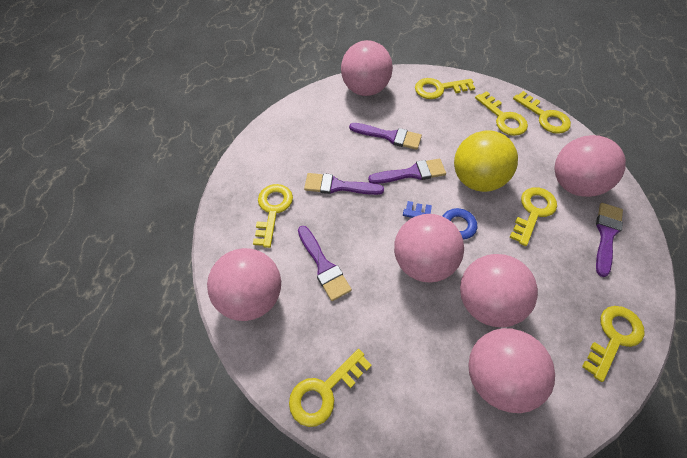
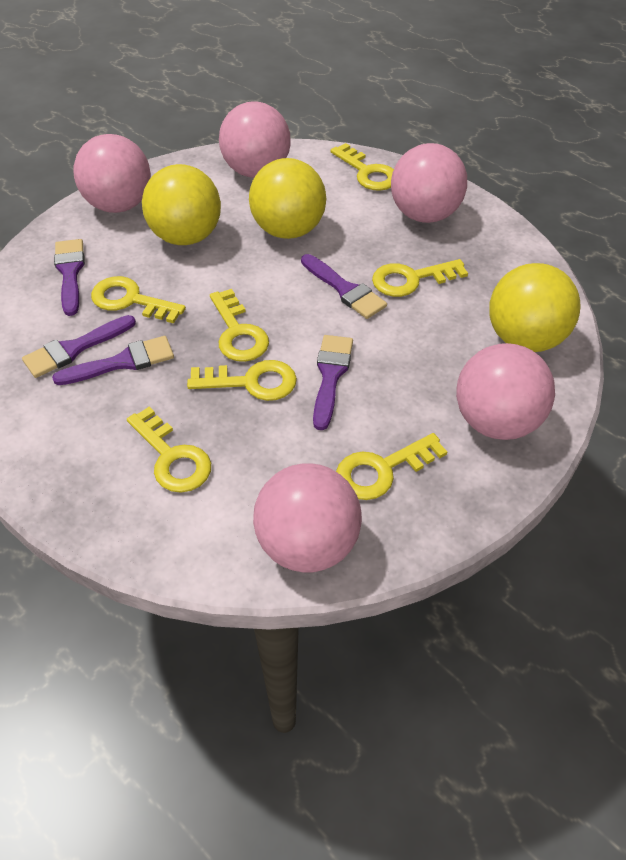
blue key: [403,201,478,240] = 1 -> none = 0
pink ball: [207,248,281,321] [341,40,393,96] [394,214,464,283] [460,254,538,327] [468,328,555,413] [554,135,626,197] = 6 -> [74,134,151,213] [219,101,291,178] [253,463,362,573] [391,143,467,223] [456,343,555,440] = 5
yellow ball: [454,130,518,192] = 1 -> [142,164,221,245] [249,158,326,239] [489,263,581,352] = 3

